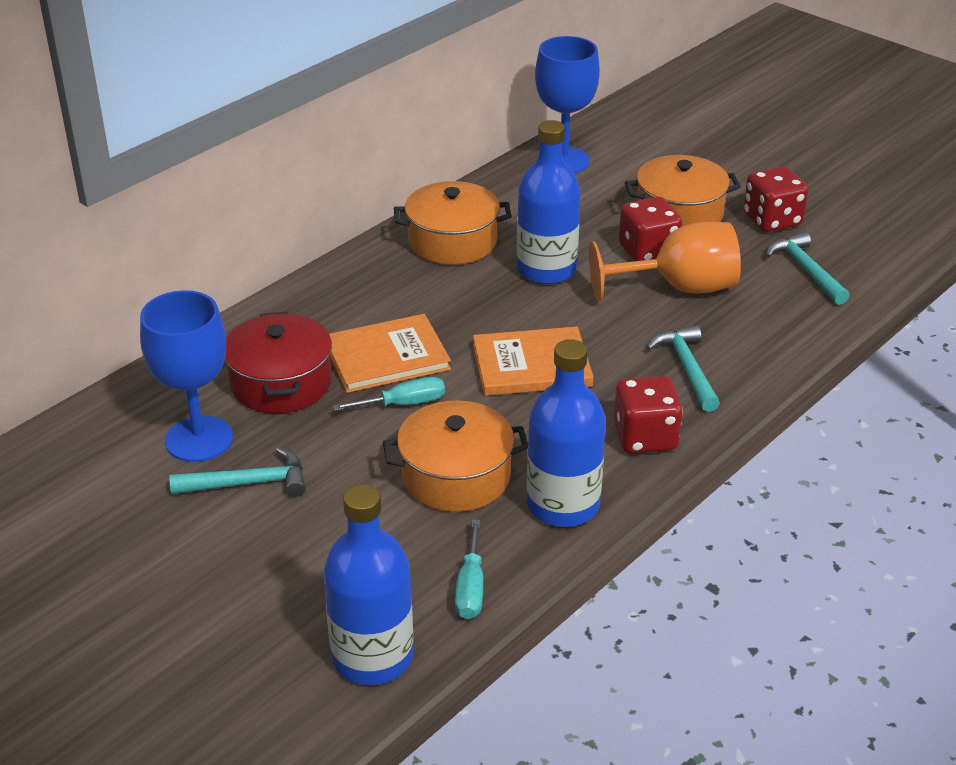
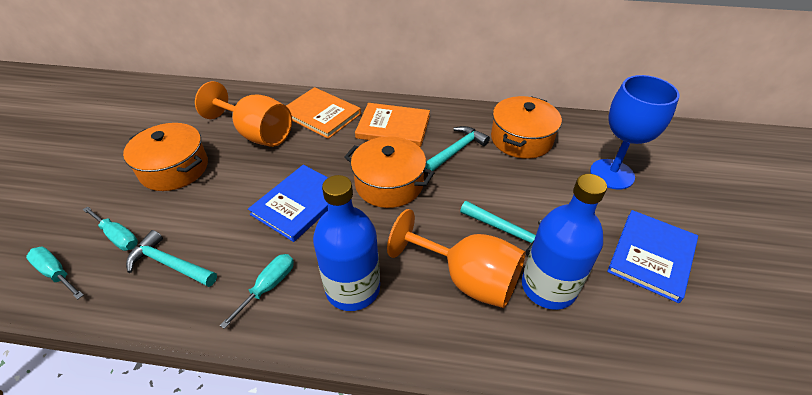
blue book: none = 0 -> [248,165,328,242] [607,210,698,303] = 2
blue bottle: [323,484,413,685] [517,120,581,284] [526,339,606,527] = 3 -> [313,175,380,311] [522,174,607,310] = 2
blue goblet: [140,290,233,462] [535,36,600,173] = 2 -> [590,75,679,190] = 1
orange goblet: [589,222,741,301] = 1 -> [195,81,292,147] [387,209,526,308] = 2
red dice: [614,376,683,454] [619,197,682,261] [743,166,808,232] = 3 -> none = 0
red pot: [225,311,332,413] = 1 -> none = 0
turquoise screwdriver: [333,377,445,411] [455,519,483,619] = 2 -> [26,247,83,299] [83,206,138,251] [220,254,294,329] = 3

